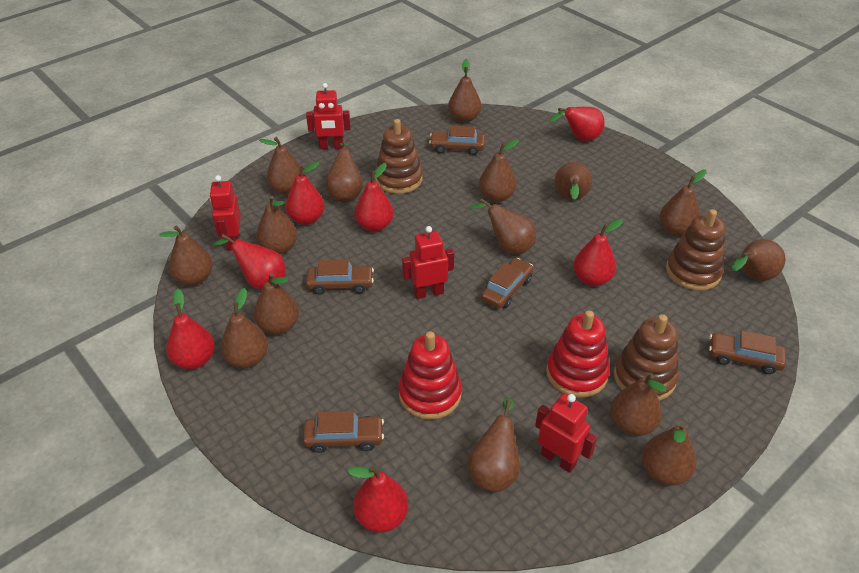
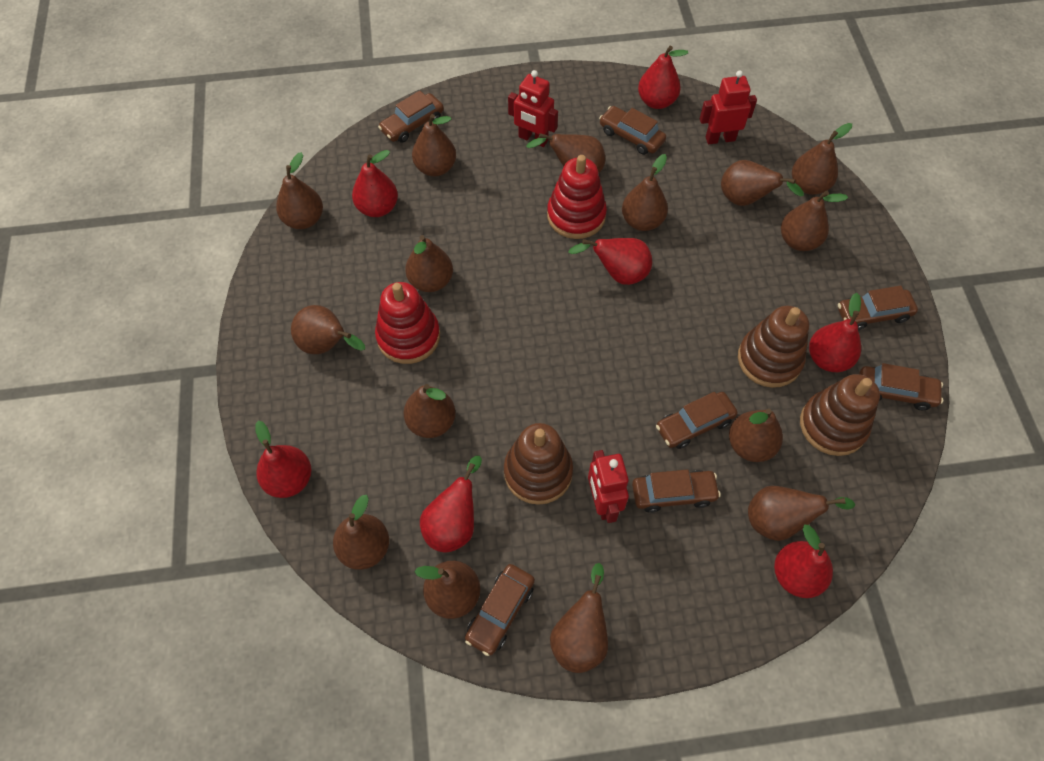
brown car: [303,411,384,453] [306,259,374,295] [429,125,485,155] [481,258,533,309] [709,330,786,374] = 5 -> [378,91,444,143] [465,564,535,656] [599,106,666,155] [632,469,721,513] [656,392,738,449] [838,286,918,330] [859,363,943,410] = 7
red robot: [210,175,241,251] [306,83,351,149] [402,226,454,299] [535,394,597,473] = 4 -> [508,70,558,147] [588,450,629,523] [700,70,757,144] = 3

